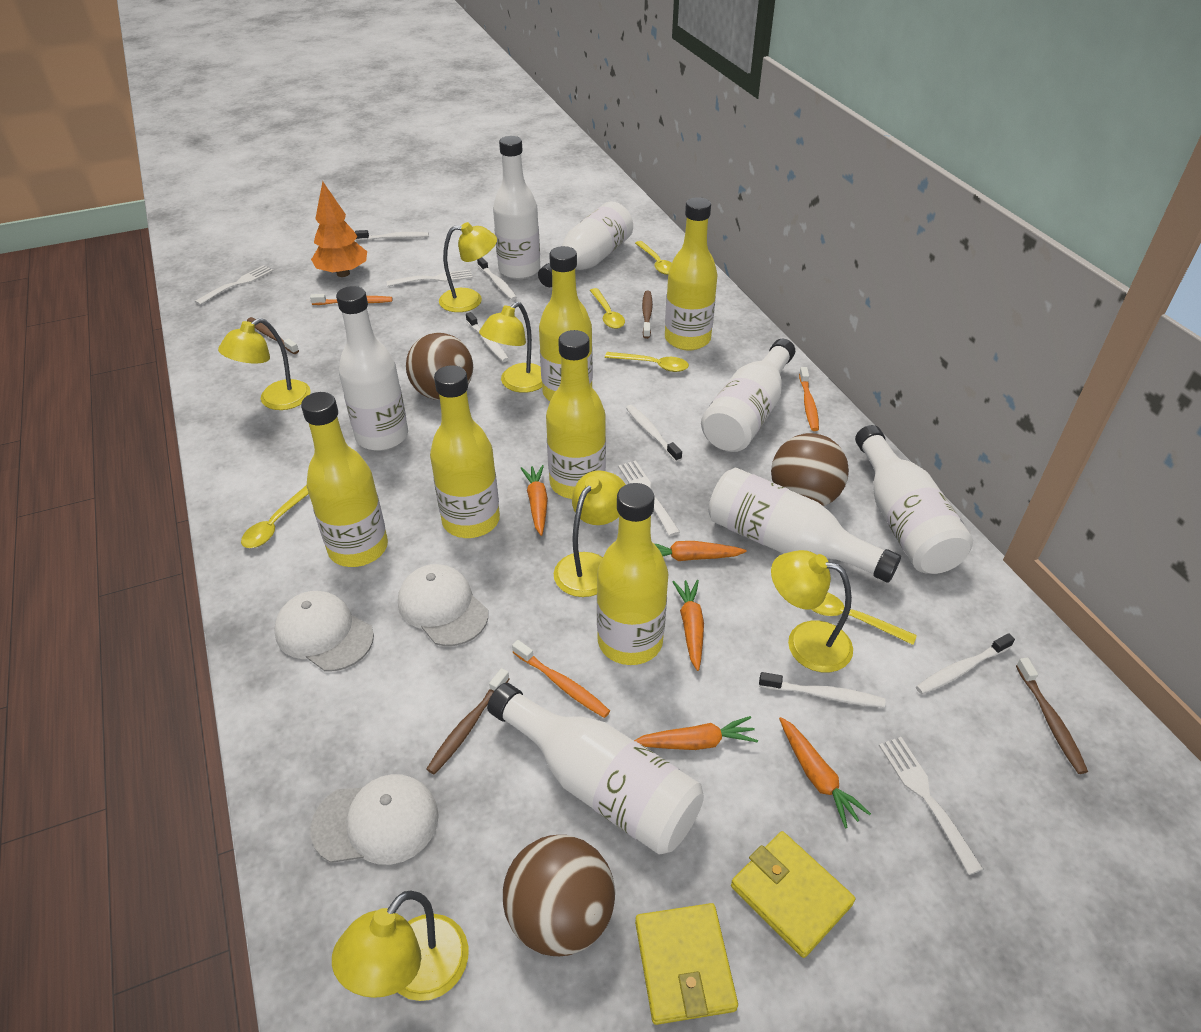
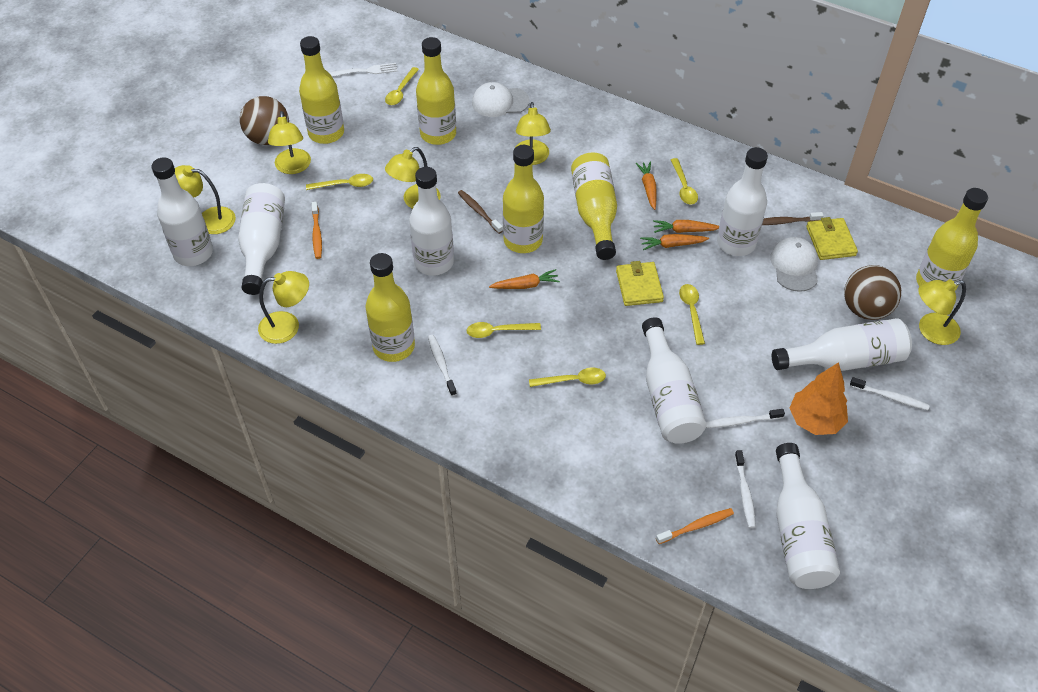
brown ball: [406,333,473,400] [503,835,615,956] [771,433,849,506] = 3 -> [240,96,289,145] [844,265,901,320] = 2
brown toothbrush: [247,317,299,354] [426,668,510,775] [642,291,653,339] [1016,658,1088,774] = 4 -> [458,190,503,234] [762,212,824,225] = 2
orange carrot: [521,465,548,536] [634,716,758,750] [655,541,747,561] [673,580,704,671] [779,717,871,828] = 5 -> [489,269,560,289] [636,162,657,210] [640,234,709,250] [653,220,719,233] = 4
orange toothbrush: [310,294,392,305] [512,640,610,718] [799,367,819,431] = 3 -> [312,202,322,259] [656,508,734,544] = 2
white cap: [274,591,374,672] [310,774,439,865] [398,564,488,646] = 3 -> [472,82,530,117] [770,237,818,292] = 2
white fork: [195,265,274,305] [387,269,473,286] [618,460,680,536] [879,737,983,875] = 4 -> [328,63,397,77] = 1
white toothbrush: [355,230,429,241] [466,312,509,362] [477,257,517,300] [626,405,682,462] [759,672,886,707] [916,633,1015,694] = 6 -> [428,335,457,396] [706,409,785,428] [735,450,756,528] [850,377,930,410] = 4
yellow spoon: [241,485,309,548] [590,288,625,329] [605,352,689,372] [635,241,672,275] [811,592,917,645] = 5 -> [306,174,373,190] [385,67,419,105] [467,322,541,338] [529,368,606,387] [671,158,698,204] [679,284,705,345] = 6

